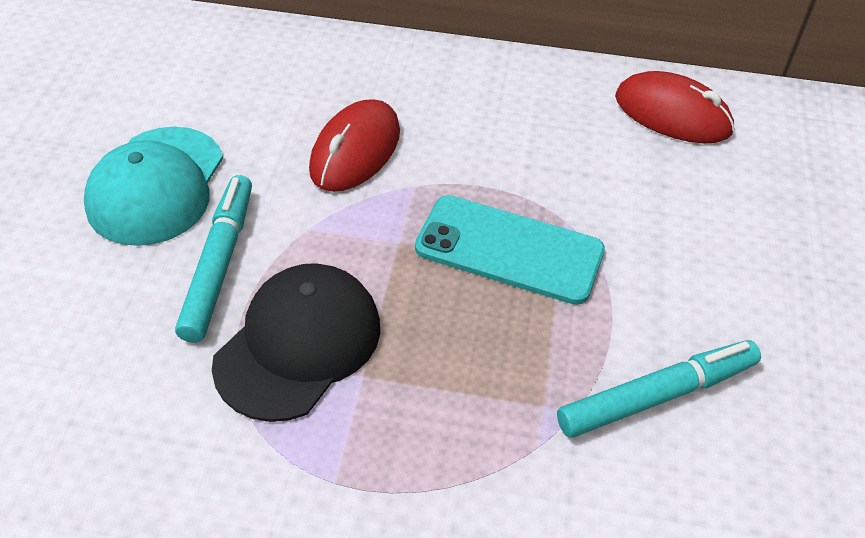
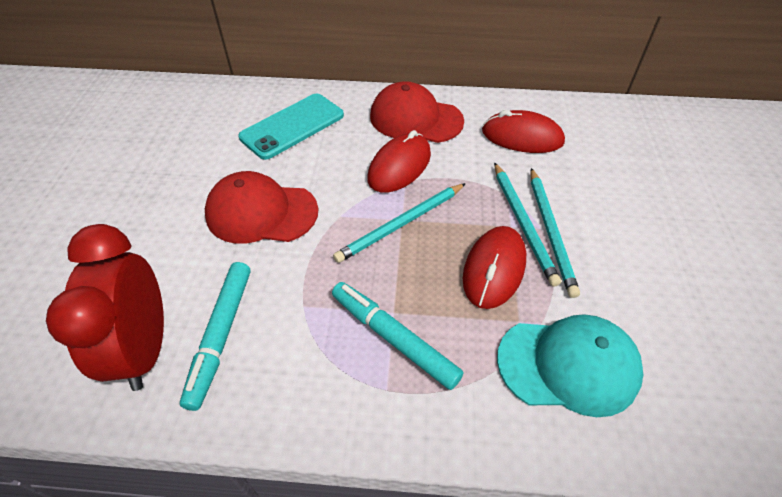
black cap: [212,263,380,422] = 1 -> none = 0
red cap: none = 0 -> [205,171,318,244] [370,81,464,143] = 2
red clock: none = 0 -> [46,224,164,391] = 1
red mouse: [309,99,400,192] [615,71,735,143] = 2 -> [367,130,431,193] [463,226,526,309] [482,110,565,153] = 3
turquoise pencil: none = 0 -> [333,183,466,263] [494,162,561,287] [530,168,580,298] = 3

